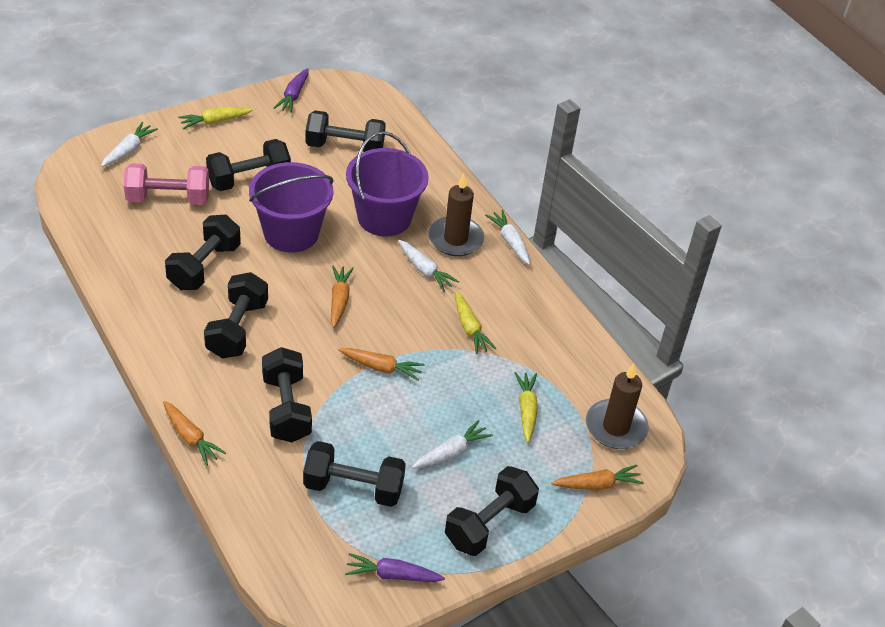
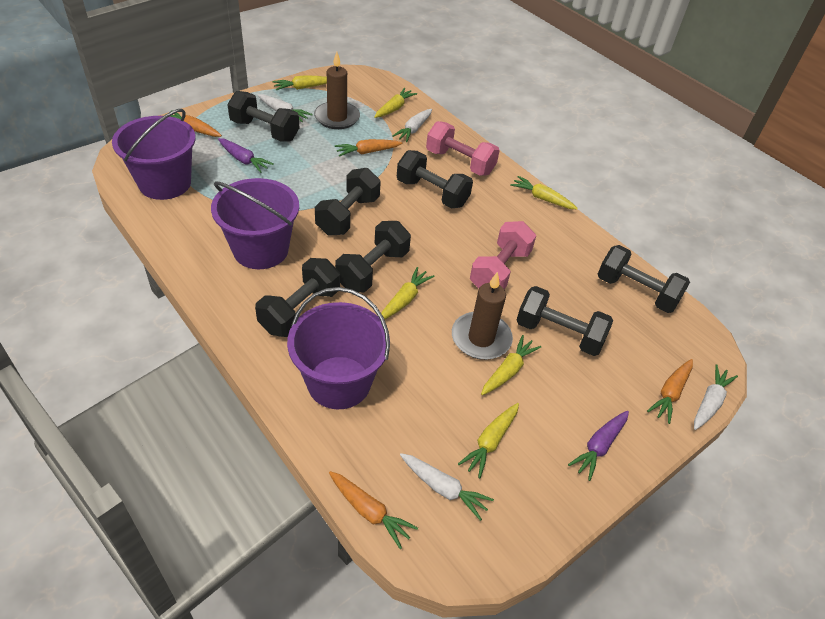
pink dumbbell: [124,163,209,205] = 1 -> [426,121,500,175] [470,221,536,289] = 2
purple bucket: [249,162,334,252] [346,131,429,236] = 2 -> [112,109,196,200] [211,178,299,269] [287,287,390,409] = 3
yellow carrot: [178,107,253,129] [455,291,497,354] [515,372,538,443] = 3 -> [272,75,327,90] [374,88,417,118] [381,267,435,320] [458,403,519,478] [481,335,541,395] [510,176,578,209] = 6

